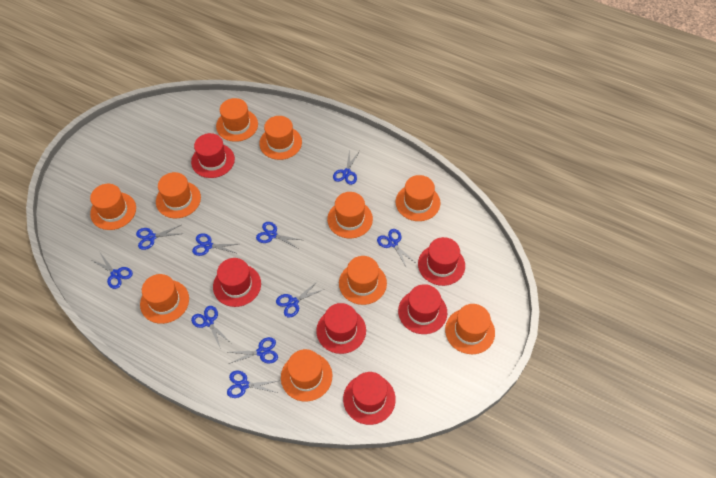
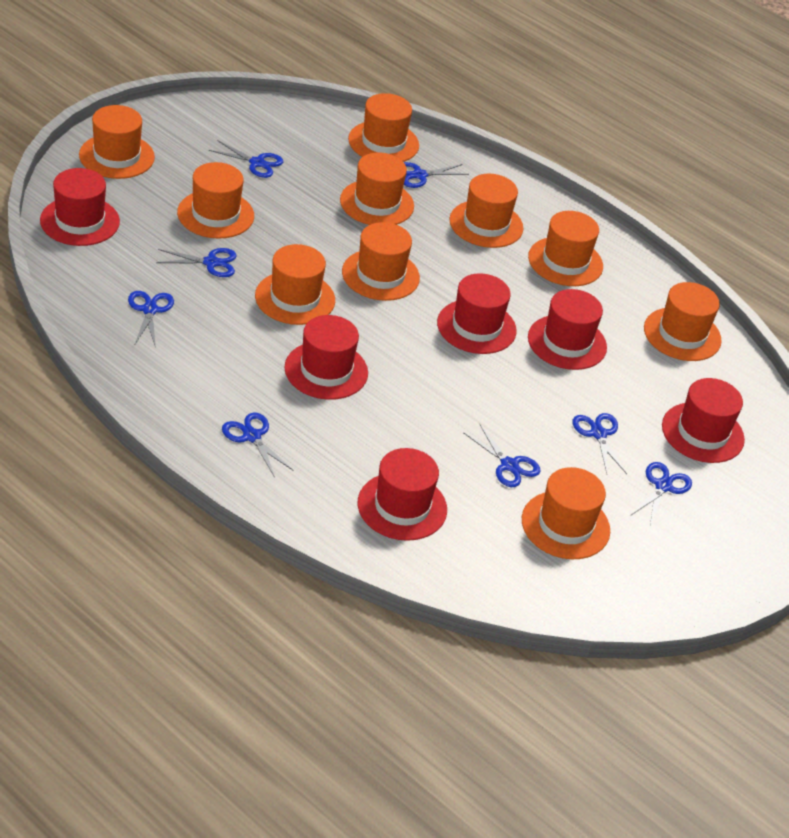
blue scissors: [92,253,133,289] [136,225,181,250] [191,306,231,347] [192,233,238,256] [227,371,277,398] [229,337,278,364] [256,222,301,249] [276,281,322,317] [333,149,359,185] [377,229,416,268] = 10 -> [128,291,174,348] [156,248,237,277] [209,140,283,178] [222,413,293,478] [404,162,469,188] [463,424,541,487] [572,413,627,474] [630,462,692,525] = 8

